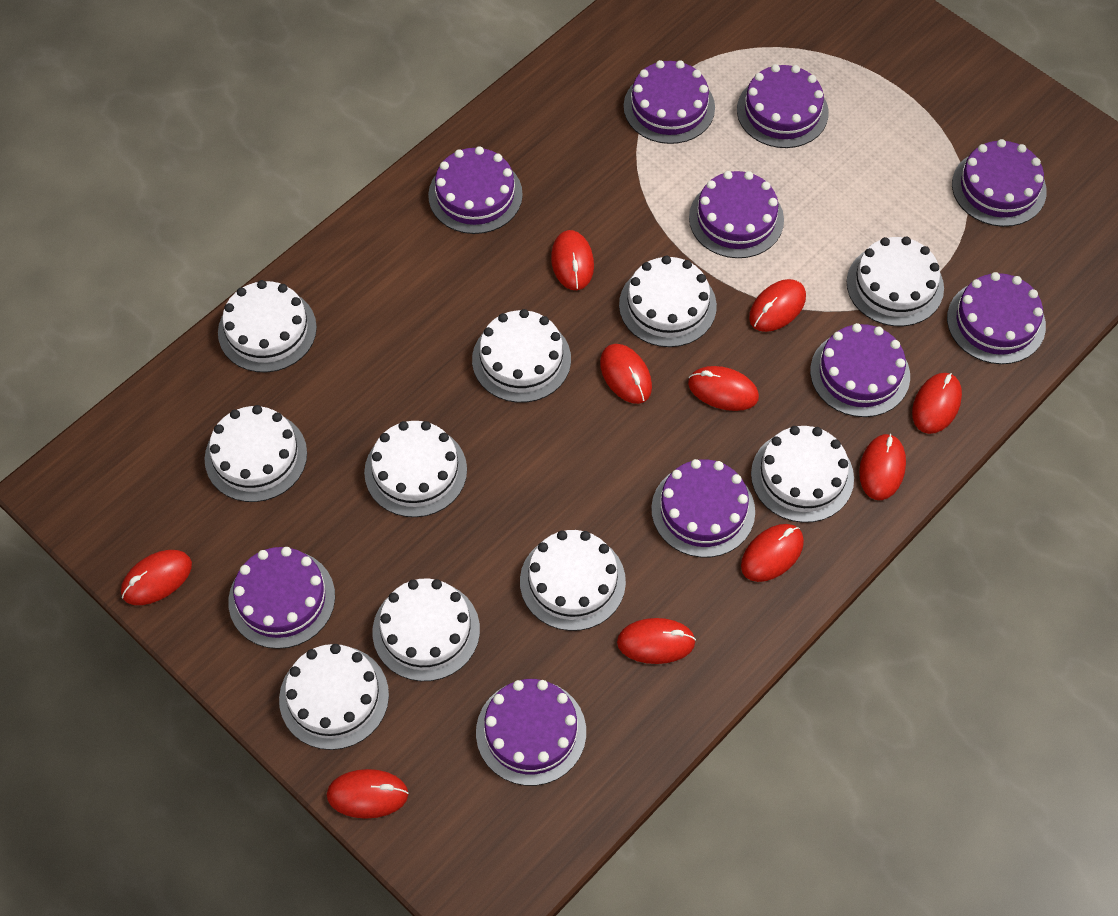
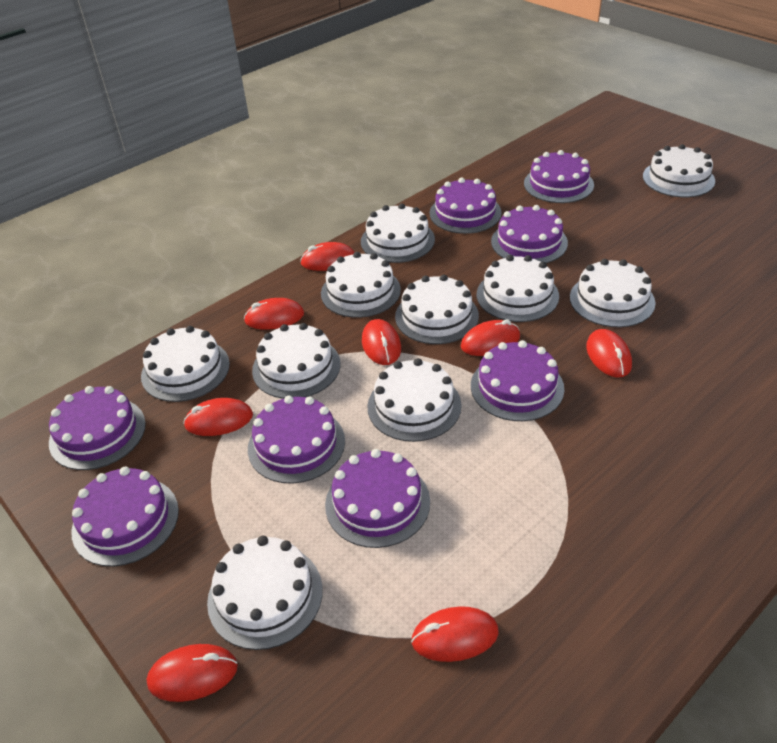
purple cake: [228,547,335,649] [428,146,523,234] [476,679,586,786] [624,60,715,144] [651,459,755,557] [689,171,784,258] [737,64,829,148] [810,323,910,417] [947,272,1046,364] [952,139,1047,227] = 10 -> [49,386,146,470] [71,467,179,567] [248,396,345,484] [325,449,430,548] [430,178,502,234] [471,340,564,421] [491,205,568,263] [524,150,594,203] = 8
red mouse: [121,550,192,605] [327,769,409,819] [551,230,594,290] [600,344,652,404] [617,618,696,664] [688,366,759,411] [741,524,804,582] [749,279,806,332] [859,434,906,500] [912,373,962,434] = 10 -> [147,644,238,702] [183,398,253,436] [244,298,304,330] [300,242,355,271] [362,319,401,365] [411,606,499,662] [461,319,520,356] [586,329,632,378] = 8

